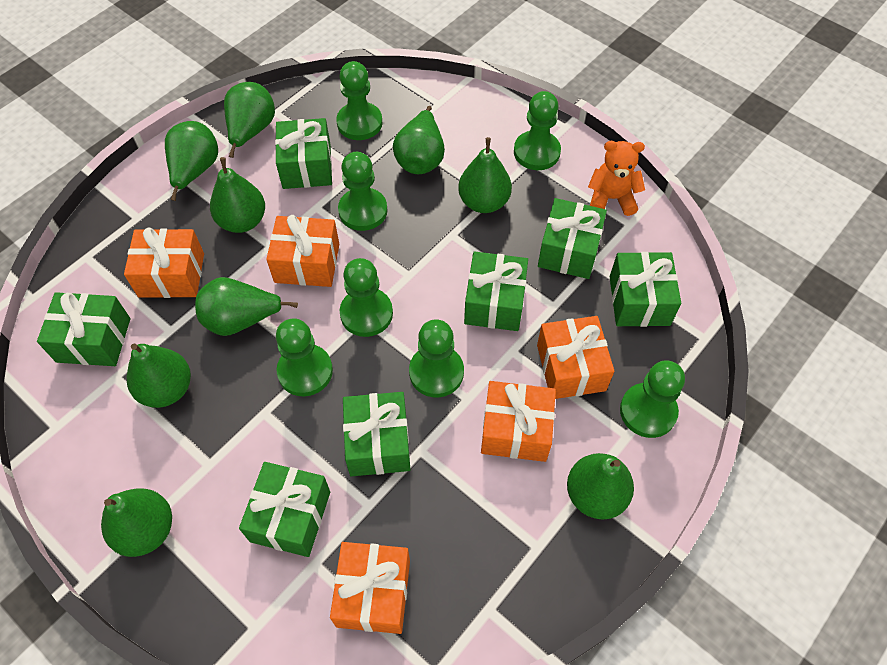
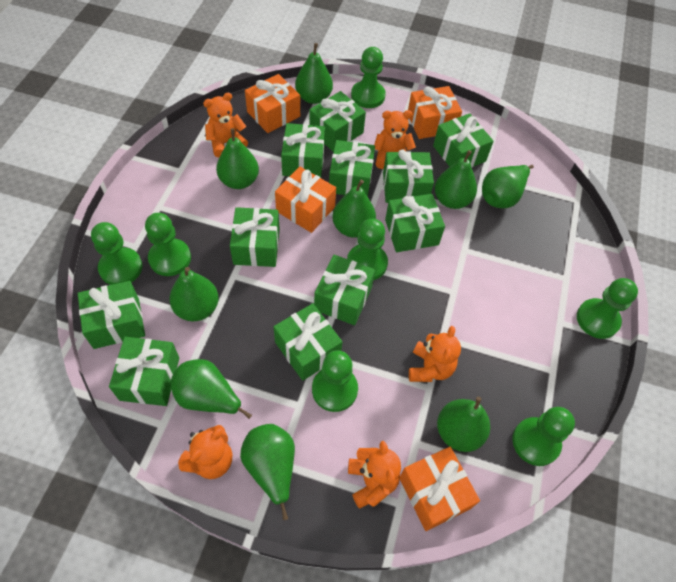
green gift: [37,292,130,366] [239,462,330,557] [275,118,332,189] [343,392,410,476] [464,251,528,331] [538,198,607,279] [610,252,681,327] = 7 -> [78,281,145,349] [109,337,179,406] [230,207,280,267] [274,303,342,381] [281,123,325,178] [309,91,366,152] [314,255,375,325] [329,140,375,197] [383,150,434,203] [385,194,445,252] [433,113,494,168] = 11
orange gift: [124,227,204,298] [266,215,339,287] [330,542,410,634] [481,381,556,462] [537,316,615,399] = 5 -> [245,74,300,133] [275,167,336,233] [400,447,480,531] [408,86,462,139] = 4
orange teddy bear: [588,141,645,216] = 1 -> [178,425,232,479] [203,93,248,158] [348,441,401,509] [374,110,416,169] [409,326,461,382] = 5

